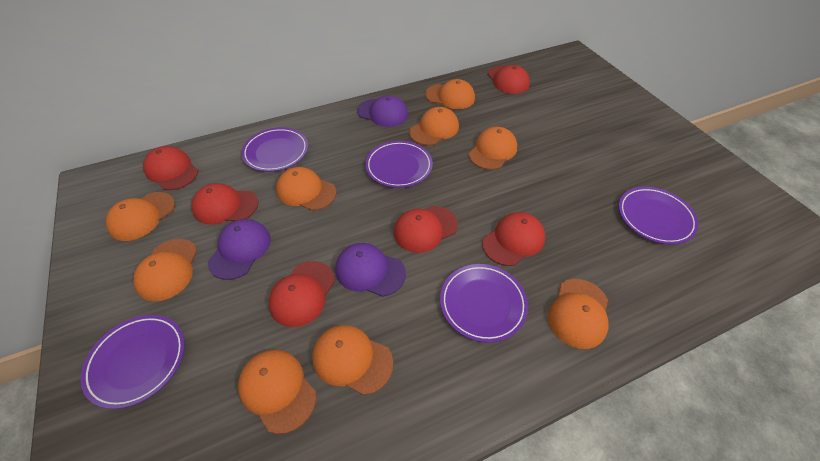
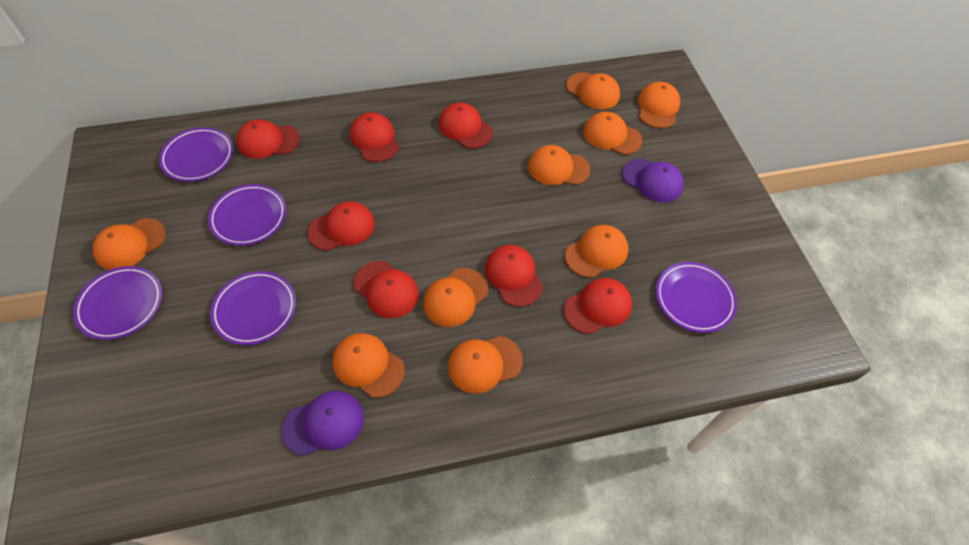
purple cap: [208,219,271,280] [335,243,406,297] [357,95,408,127] = 3 -> [282,391,364,456] [622,158,684,203] = 2
red cap: [143,146,199,190] [192,183,258,224] [269,261,335,327] [394,206,458,253] [482,212,545,266] [488,65,530,94] = 6 -> [236,119,300,159] [307,201,375,251] [350,112,399,162] [354,261,419,319] [439,102,493,149] [485,245,543,307] [564,278,632,334] = 7

